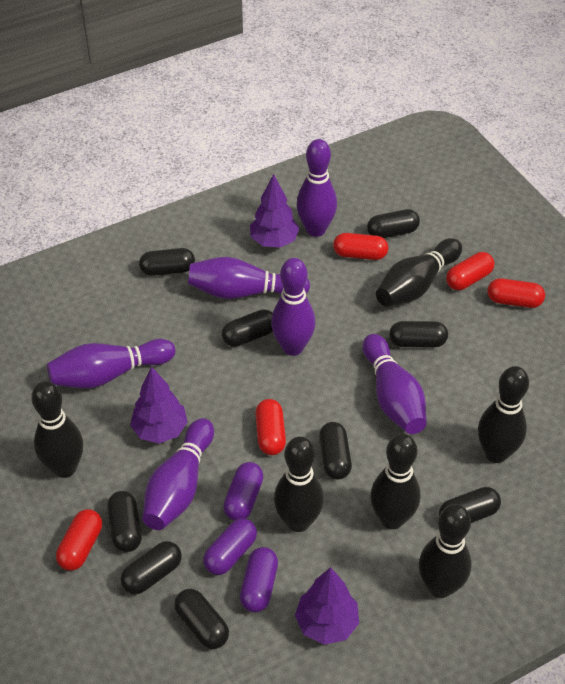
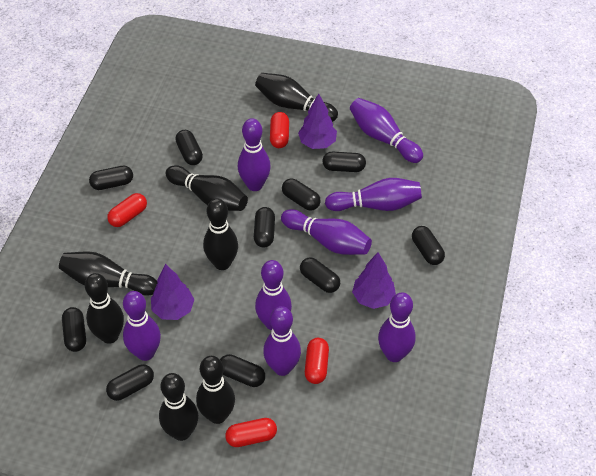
black bowling pin: [31,381,83,478] [274,436,324,532] [370,434,421,529] [376,238,462,307] [419,504,471,598] [478,366,529,463] = 6 -> [59,251,157,296] [85,273,124,344] [159,373,198,441] [166,165,248,211] [196,356,235,424] [203,198,238,270] [255,73,338,122] = 7
black capsule: [107,491,142,552] [120,541,182,595] [139,248,195,276] [174,589,229,649] [222,309,273,347] [319,422,352,480] [367,209,420,238] [389,321,448,347] [439,487,501,523] = 9 -> [62,307,86,352] [89,166,133,190] [106,364,154,401] [175,130,203,165] [220,354,265,387] [254,207,275,248] [282,178,321,211] [300,258,340,293] [322,152,366,172] [412,226,445,265] = 10
purple bowling pin: [47,339,175,389] [143,418,214,530] [188,257,310,299] [271,258,315,356] [297,139,337,237] [363,334,427,434] = 6 -> [123,291,161,361] [238,118,271,191] [255,260,292,330] [263,306,301,376] [281,209,372,255] [325,178,422,211] [350,98,423,163] [378,292,415,362] = 8
purple capsule: [203,518,257,575] [223,462,264,520] [240,547,278,612] = 3 -> none = 0
red capsule: [56,509,102,571] [255,399,286,455] [333,233,388,260] [446,252,494,290] [487,278,545,308] = 5 -> [107,193,147,227] [225,418,277,447] [270,112,289,148] [305,338,329,384] = 4

